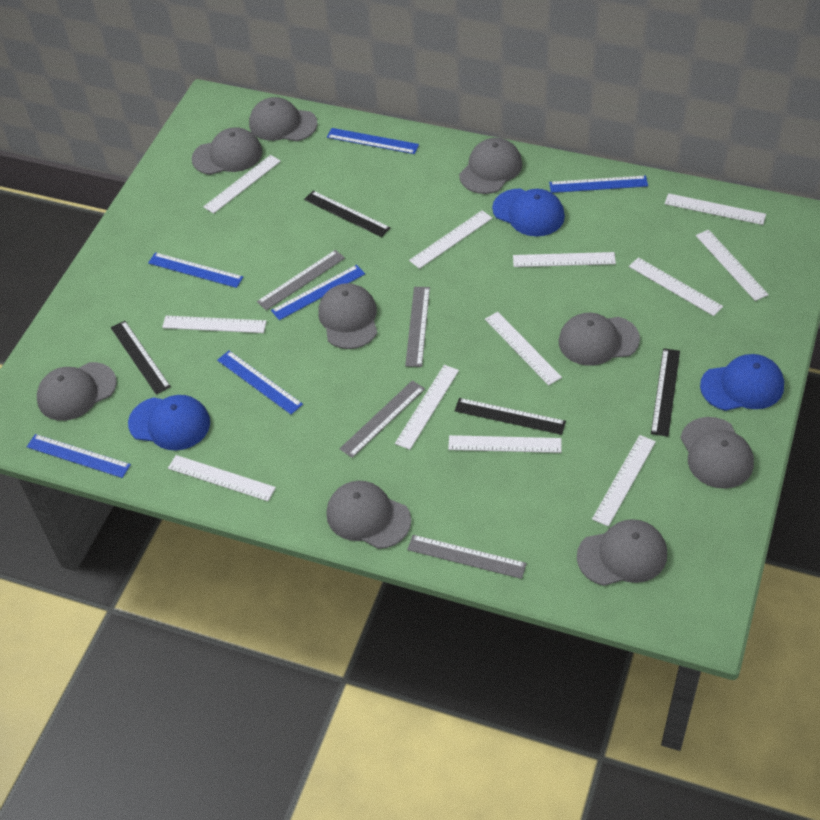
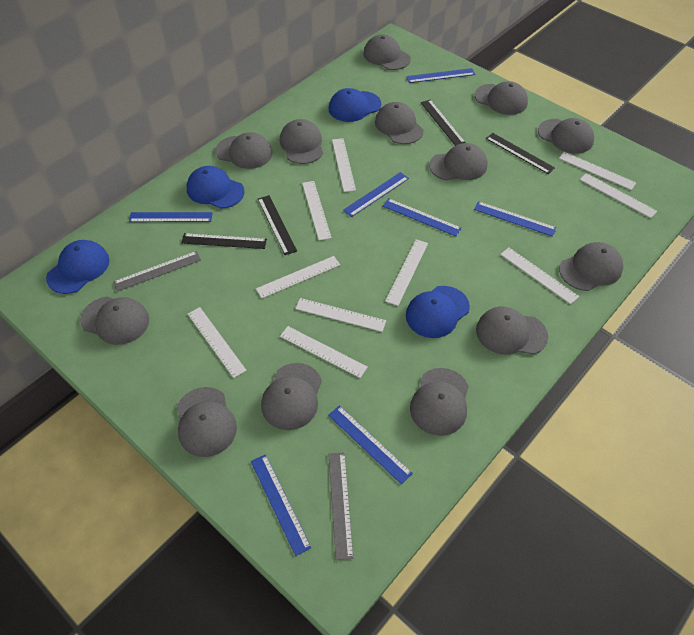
blue cap: [128,395,210,450] [492,189,565,237] [700,354,784,411] = 3 -> [46,240,109,294] [186,166,245,209] [329,88,381,122] [406,286,470,338] = 4
blue ruler: [27,434,131,478] [148,252,243,288] [217,351,303,415] [271,265,365,320] [327,128,419,154] [549,175,648,193] = 6 -> [129,212,213,222] [251,454,311,556] [328,405,413,485] [343,172,409,217] [383,198,462,236] [406,68,475,83] [474,201,557,237] = 7
grey cap: [37,362,117,421] [192,127,262,175] [249,97,318,141] [318,283,377,349] [326,481,411,549] [459,138,522,194] [559,313,640,366] [577,519,667,586] [680,417,754,489] = 9 -> [80,297,149,345] [177,387,237,457] [216,132,272,169] [261,363,322,430] [280,119,323,164] [363,34,411,70] [375,102,423,144] [410,368,469,436] [429,143,488,180] [475,81,528,115] [476,307,548,355] [538,118,594,154] [559,242,623,291] = 13
grey ruler: [257,250,345,311] [340,380,425,458] [405,287,430,367] [407,535,527,579] = 4 -> [113,251,201,292] [328,452,353,560] = 2
white ruler: [162,316,266,333] [168,455,276,501] [203,155,281,214] [395,365,459,450] [409,210,492,269] [448,435,561,453] [485,312,562,385] [513,252,616,267] [592,435,656,527] [629,257,723,316] [665,193,766,225] [696,230,769,301] = 12 -> [188,307,247,378] [256,256,340,298] [280,326,368,378] [295,298,386,332] [302,181,331,240] [332,138,356,192] [385,239,428,306] [500,248,579,304] [559,152,636,190] [580,173,657,218] = 10

